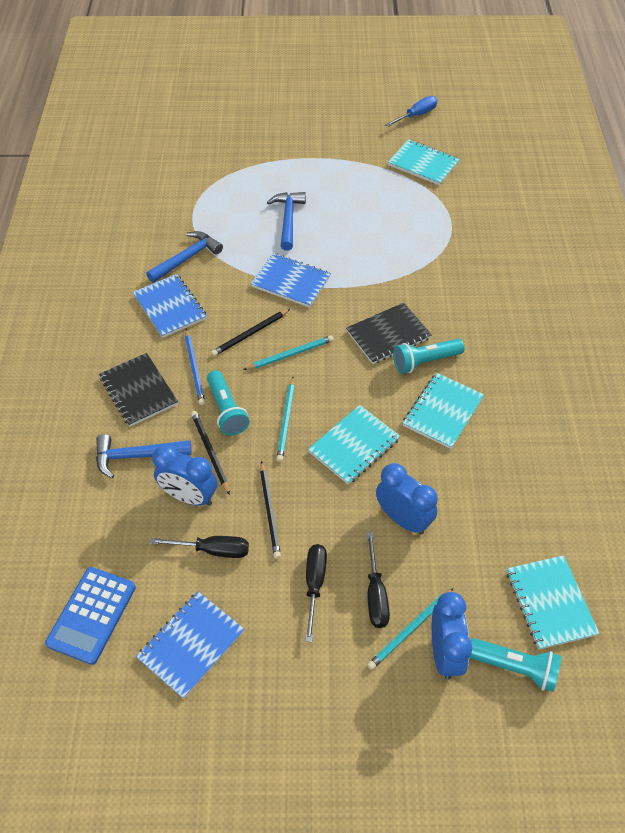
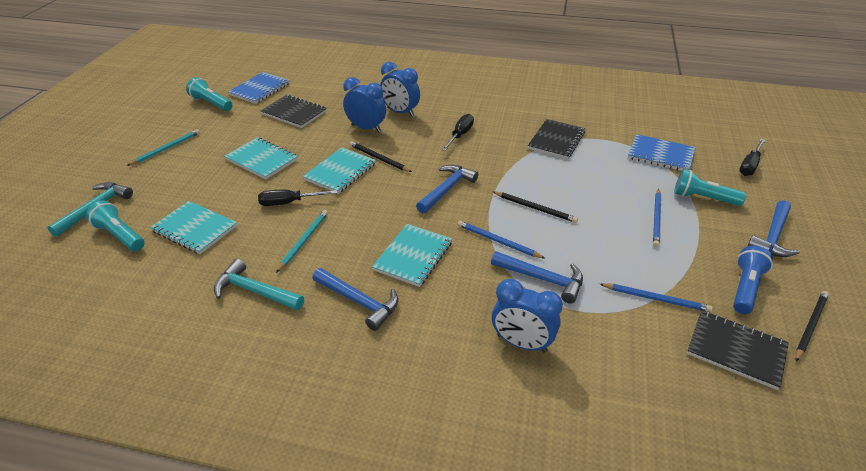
black notebook: [99,353,178,427] [346,303,432,364] = 2 -> [260,95,327,128] [528,119,585,159] [687,310,789,390] = 3
blue calculator: [45,567,136,665] = 1 -> none = 0
blue flashlight: none = 0 -> [733,246,773,314] = 1
blue hammer: [96,434,192,478] [146,231,223,283] [267,192,306,251] = 3 -> [312,268,398,331] [416,165,478,213] [491,251,583,304] [747,200,800,257] = 4
blue notebook: [133,274,207,338] [136,591,244,699] [250,253,331,308] = 3 -> [228,72,290,104] [628,134,695,171] = 2
blue pencil: [185,329,205,405] = 1 -> [458,221,546,259] [600,283,713,312] [653,189,661,247] = 3
blue screwdriver: [385,96,437,127] = 1 -> none = 0
turquoise hammer: none = 0 -> [47,182,133,237] [214,259,304,310] = 2
turquoise pencil: [243,335,334,370] [276,377,295,462] [367,588,454,670] = 3 -> [127,129,200,166] [276,210,328,273] = 2

